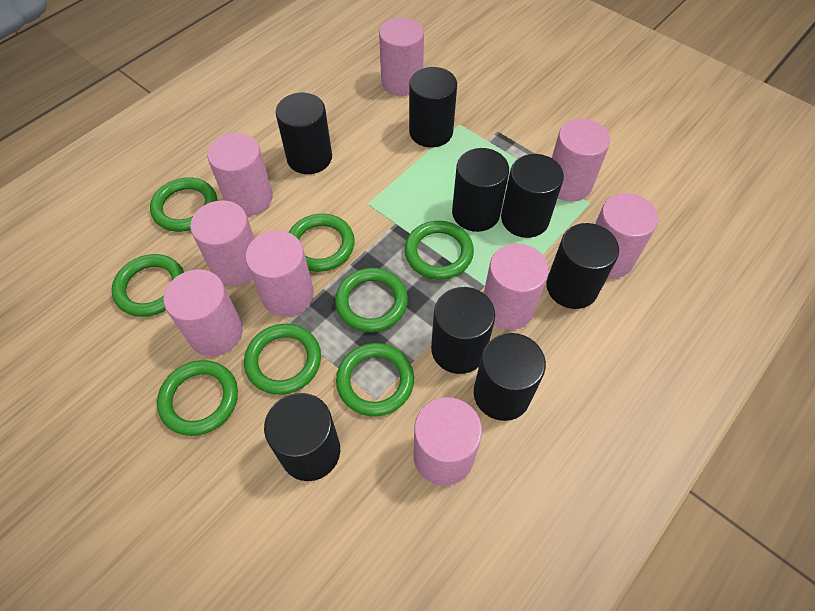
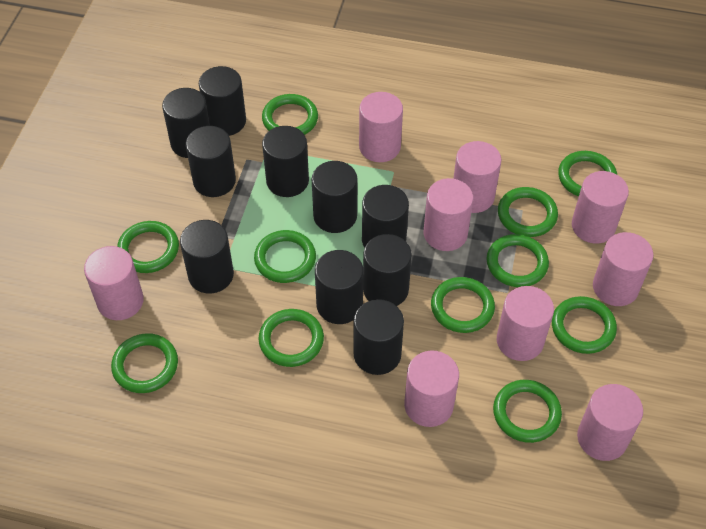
black cylinder: [264,393,340,481] [275,93,332,174] [409,67,457,148] [431,287,495,374] [452,148,509,232] [474,333,546,421] [501,154,564,238] [546,223,619,309] = 8 -> [162,88,210,158] [180,220,234,294] [186,126,236,197] [199,66,246,136] [262,126,309,197] [312,161,357,233] [315,250,363,324] [353,299,404,375] [362,185,409,248] [363,234,412,306] = 10
green ring: [112,254,184,317] [150,178,217,232] [157,360,238,436] [244,324,321,395] [289,214,355,272] [335,268,408,332] [336,343,414,416] [405,221,474,280] = 8 -> [111,333,178,393] [117,221,179,273] [254,230,316,283] [259,309,324,367] [262,94,318,135] [431,277,495,333] [486,234,549,287] [493,380,562,443] [498,187,558,237] [552,296,617,354] [558,151,617,196] = 11

